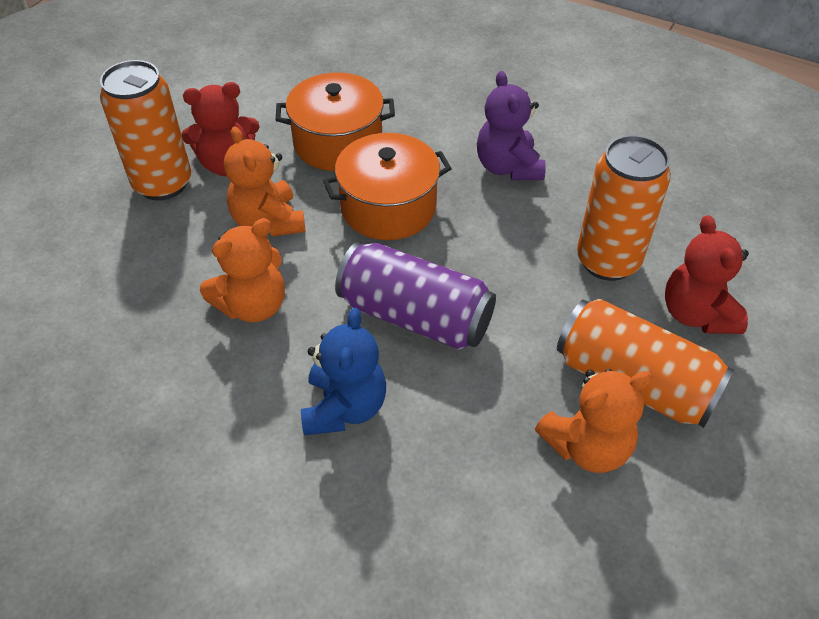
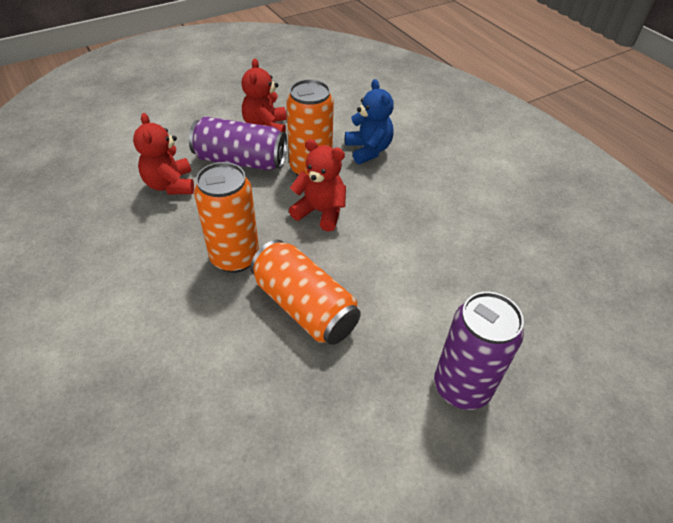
orange pot: [276,72,395,171] [323,133,452,240] = 2 -> none = 0
orange teddy bear: [200,218,285,322] [224,126,306,237] [535,369,653,473] = 3 -> none = 0
purple can: [335,242,496,350] = 1 -> [189,117,287,170] [434,292,524,410] = 2
purple teddy bear: [477,71,546,180] = 1 -> none = 0
red teddy bear: [182,82,259,176] [665,215,749,334] = 2 -> [133,113,194,194] [241,58,287,132] [289,139,346,232] = 3

